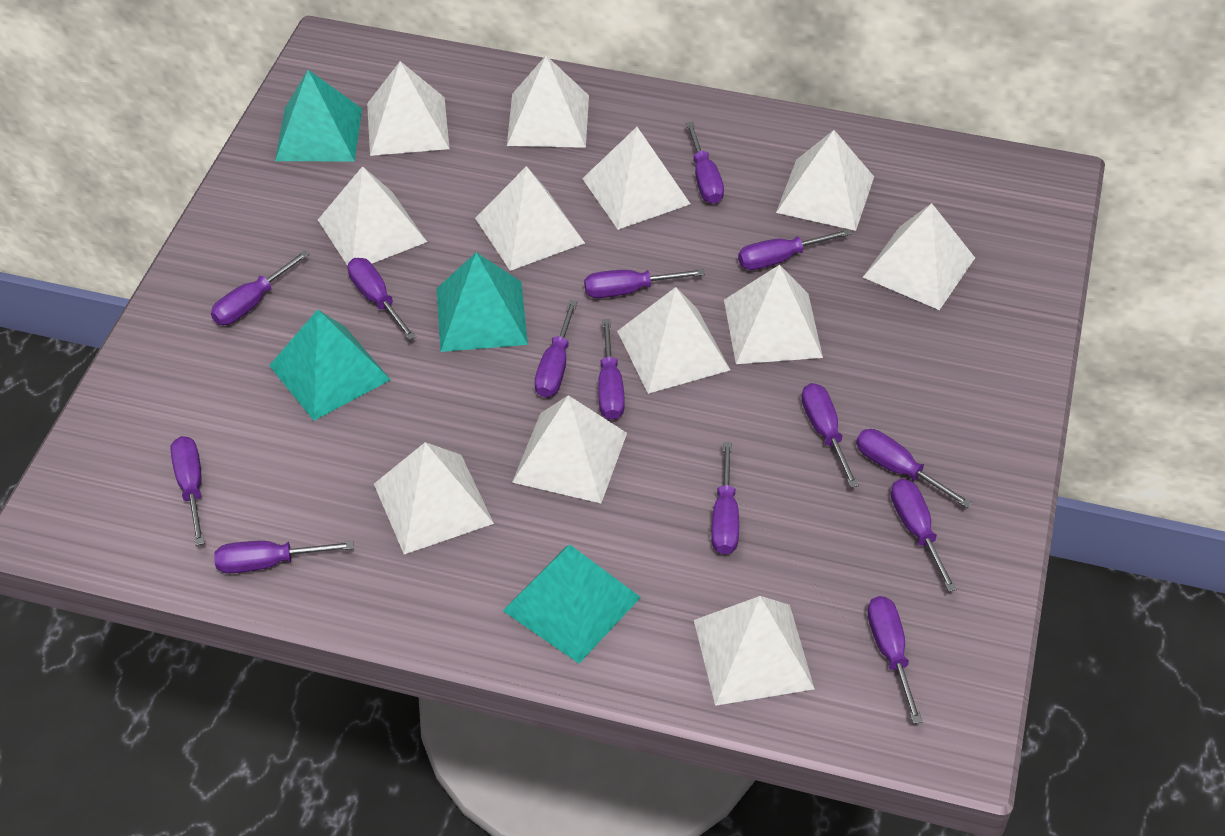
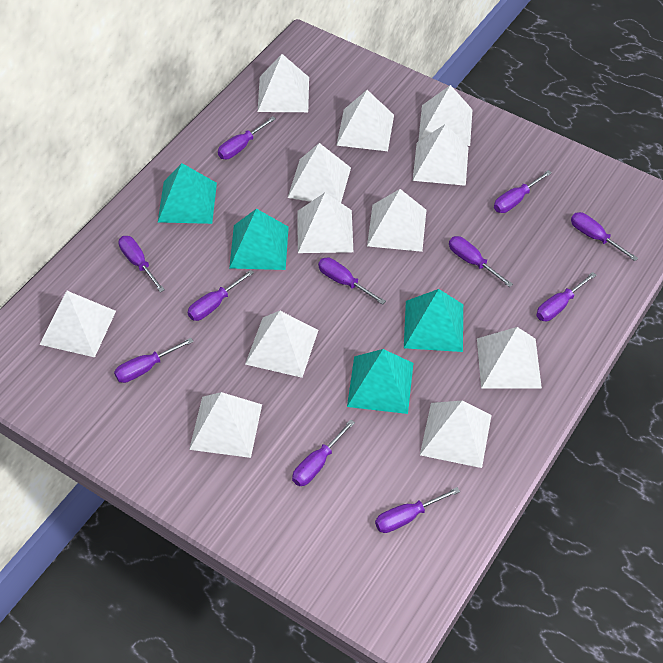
purple screwdriver: [170,436,205,546] [211,250,310,325] [214,541,354,573] [348,258,416,340] [535,300,577,398] [584,269,705,298] [598,319,625,420] [686,122,724,204] [711,442,739,555] [738,229,851,270] [802,383,859,488] [856,429,972,508] [867,596,923,724] [891,479,957,592] = 14 -> [114,338,194,383] [119,236,165,292] [188,270,254,321] [218,116,276,159] [292,419,355,486] [318,257,386,305] [375,487,460,533] [449,236,513,287] [494,170,552,213] [536,272,596,321] [571,212,638,261] = 11

